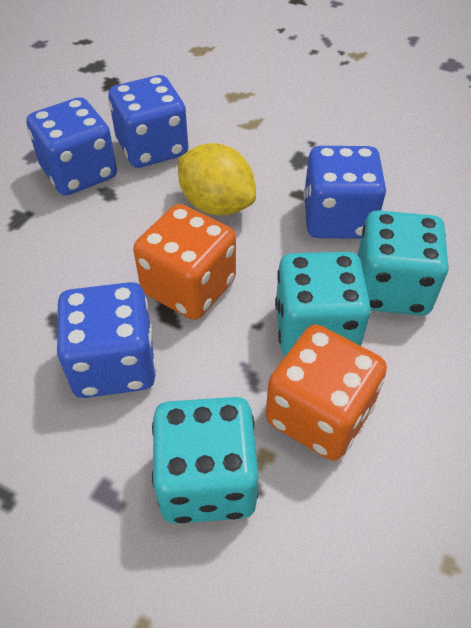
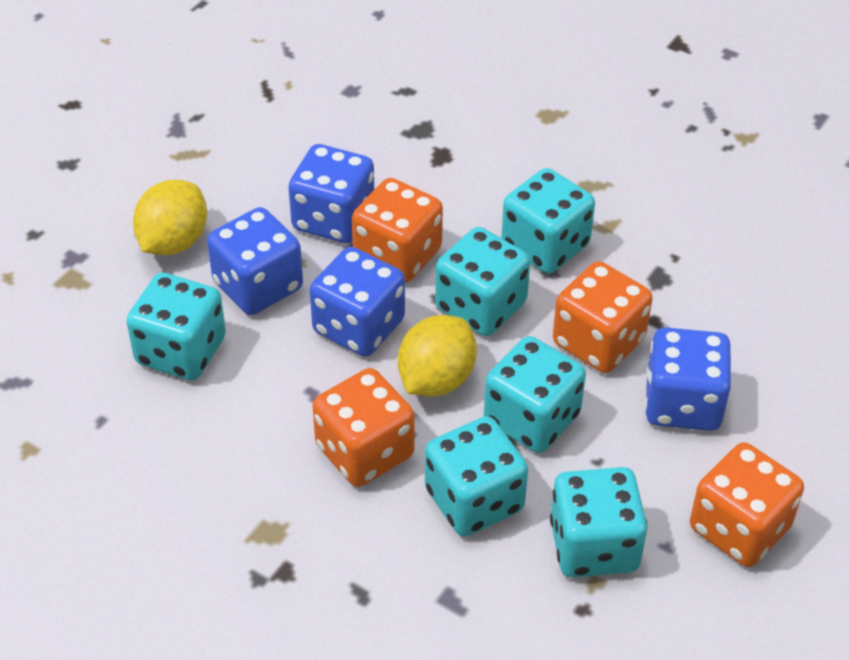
orange dice: [133,204,236,320] [266,324,387,461] = 2 -> [312,368,415,487] [352,178,443,283] [553,261,653,373] [690,442,804,567] = 4
turquoise dice: [152,397,258,524] [275,252,371,356] [358,210,449,316] = 3 -> [126,272,226,380] [425,416,528,537] [435,227,530,336] [484,336,586,453] [501,168,595,274] [550,467,647,578] = 6
yellow lemon: [178,143,256,215] = 1 -> [133,180,207,255] [398,315,477,397] = 2

